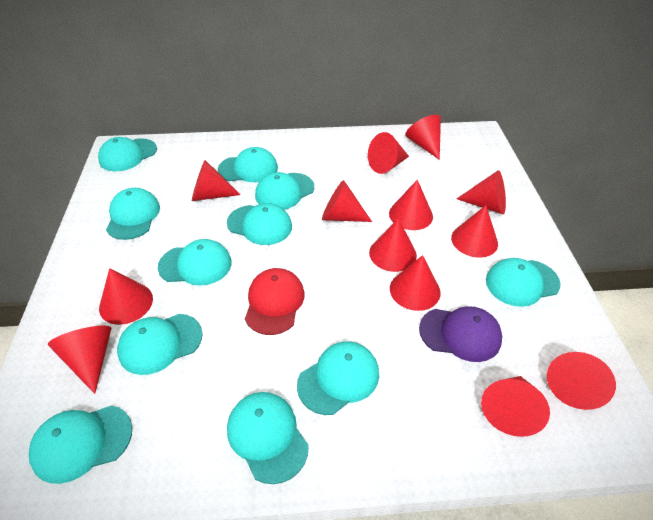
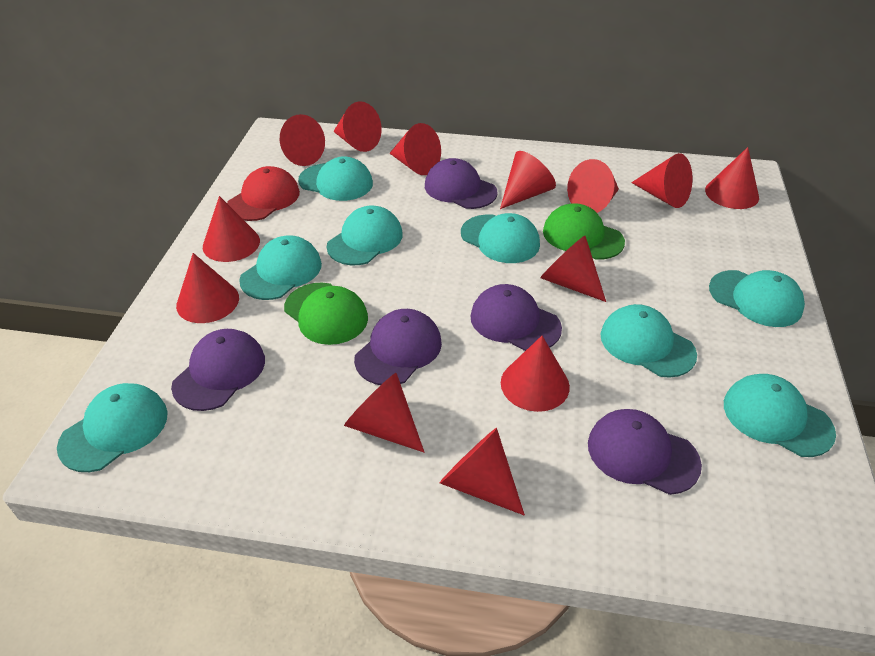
green cap: none = 0 -> [284,283,368,345] [543,203,625,259] = 2
purple cap: [419,306,502,362] = 1 -> [171,329,265,411] [354,309,442,385] [425,158,498,209] [470,284,562,351] [588,409,702,495] = 5
turquoise cap: [29,405,132,484] [98,137,157,171] [106,188,160,240] [117,314,203,375] [158,239,232,286] [218,147,278,182] [227,203,292,245] [227,392,309,484] [255,172,314,210] [297,341,379,415] [486,258,561,307] = 11 -> [57,383,168,472] [239,235,322,300] [298,156,373,201] [327,206,403,265] [461,213,540,263] [601,304,697,378] [709,270,805,327] [724,374,836,457] = 8

